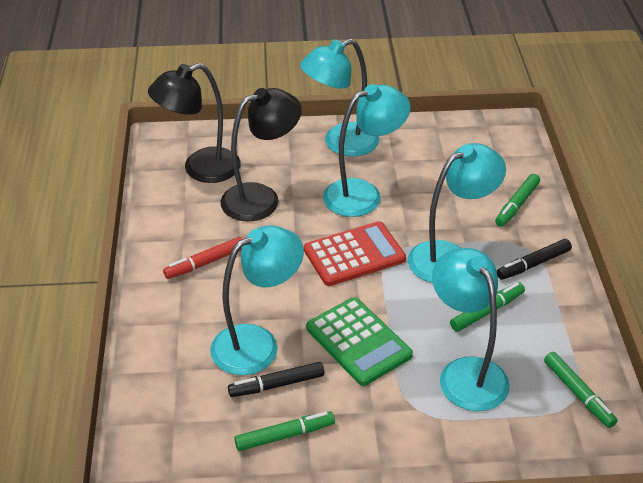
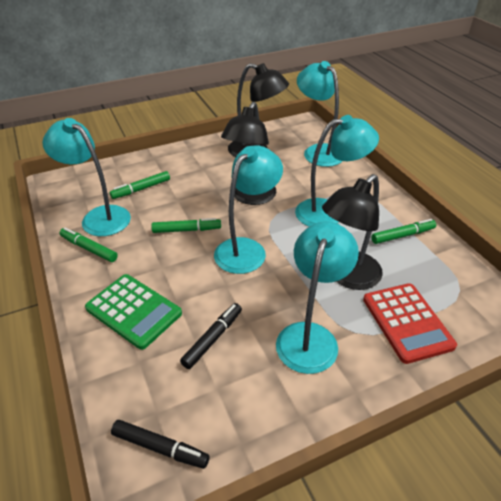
black lamp: [148,63,241,183] [220,88,302,221] = 2 -> [221,102,276,205] [228,63,289,157] [322,174,383,290] = 3
red marker: [163,237,242,279] = 1 -> none = 0

